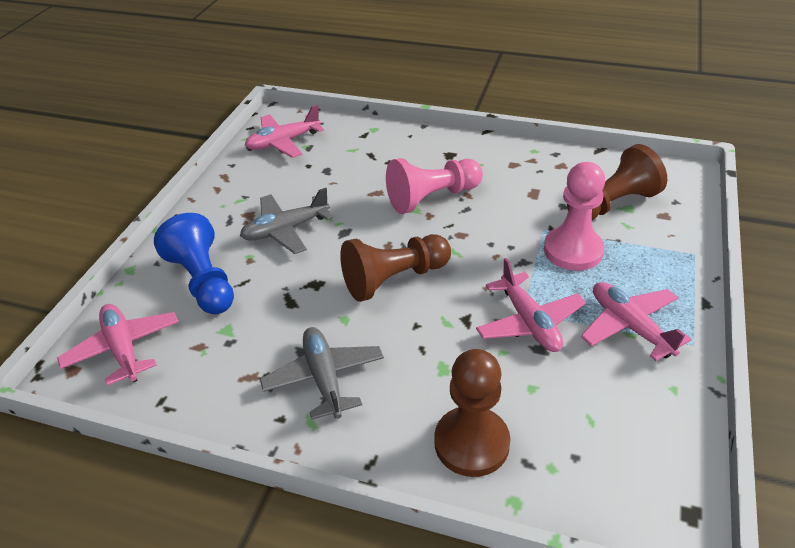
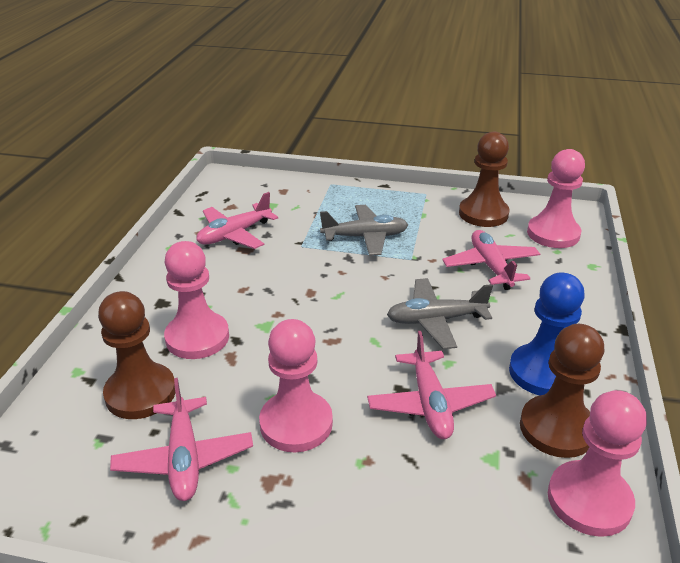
pink pawn: [386,158,483,214] [544,162,605,271] = 2 -> [164,241,229,359] [259,319,333,452] [527,149,585,248] [548,390,647,537] = 4

